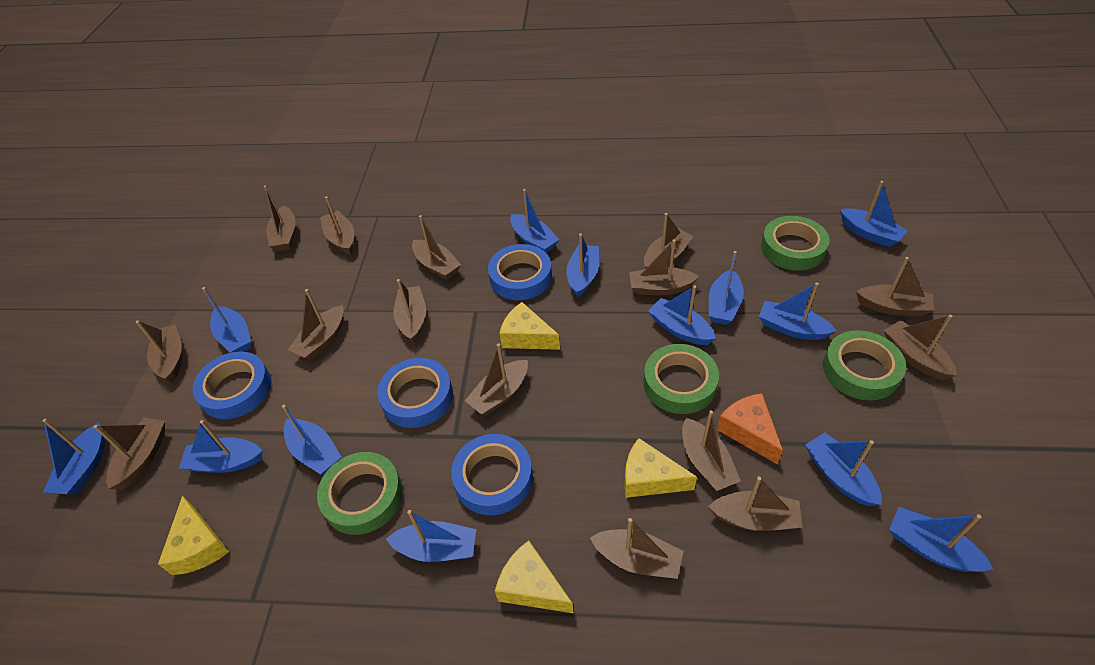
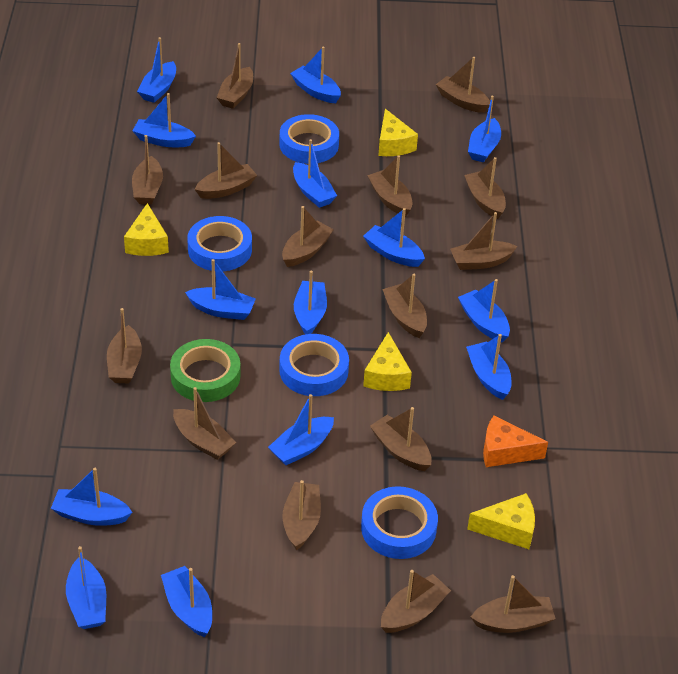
blue boat: [43,419,105,494] [179,420,263,473] [202,287,251,353] [282,404,341,474] [386,510,476,562] [510,189,559,253] [566,233,599,297] [648,285,716,345] [709,251,744,325] [759,282,836,340] [805,432,882,506] [840,181,908,247] [889,507,993,572] = 13 -> [51,468,132,526] [66,546,106,629] [133,93,196,147] [137,37,176,103] [161,566,212,637] [185,259,256,320] [268,394,334,465] [290,47,341,103] [293,139,337,208] [294,271,327,334] [363,208,425,267] [458,279,510,343] [466,334,511,400] [468,96,501,163] = 14
green tape: [317,452,403,535] [643,344,719,414] [761,216,830,271] [823,330,906,400] = 4 -> [170,339,241,402] = 1

